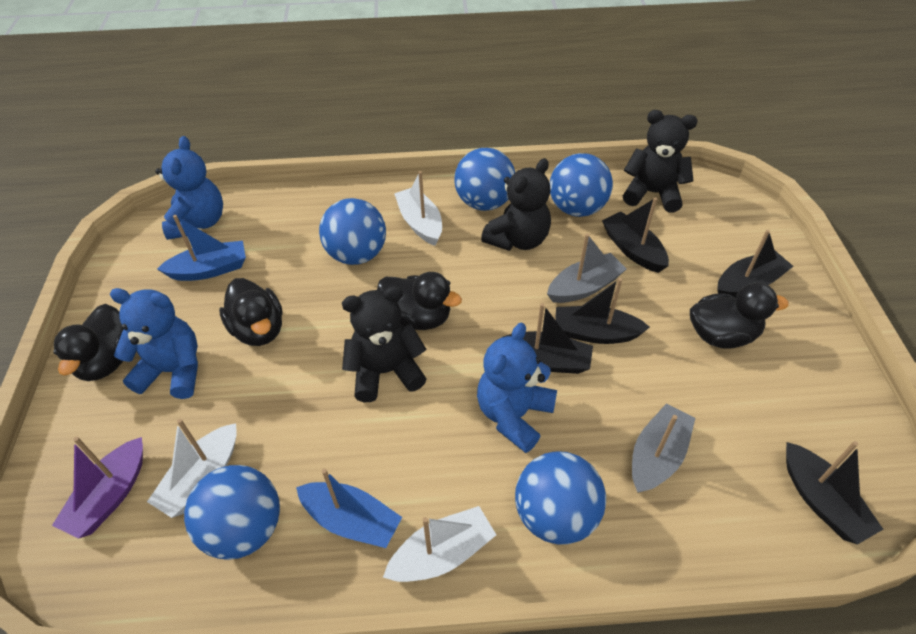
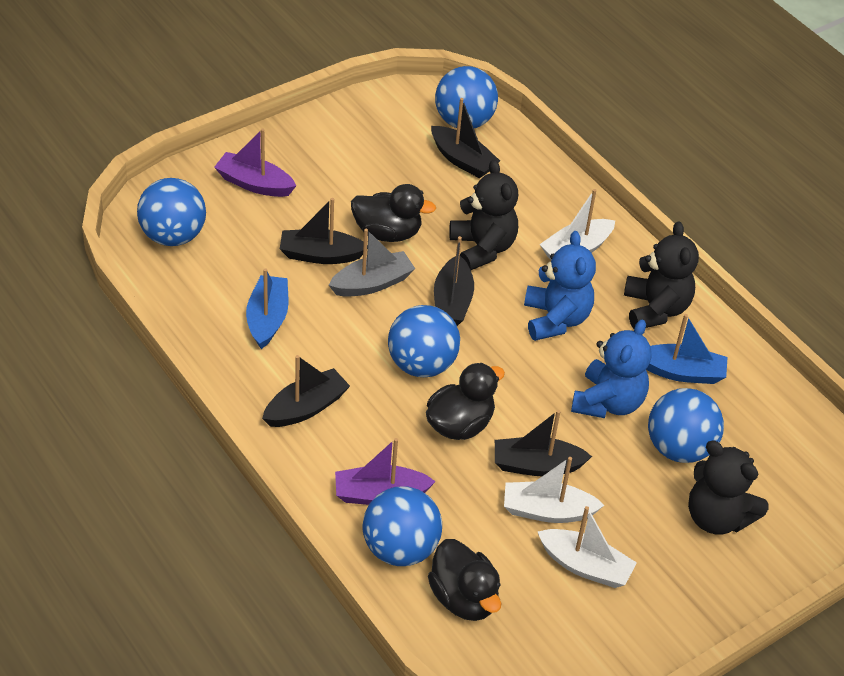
black duck: [53,304,123,381] [219,278,283,346] [377,272,462,330] [690,282,789,349] = 4 -> [351,184,436,242] [426,363,505,440] [428,539,501,621] = 3
blue teddy bear: [110,288,198,399] [155,136,223,240] [477,323,557,453] = 3 -> [524,231,596,341] [571,319,652,418] = 2
grey boat: [547,234,627,303] [632,404,695,493] = 2 -> [329,229,415,297] = 1
purple boat: [52,437,143,539] = 1 -> [214,128,296,197] [335,438,436,505] = 2

